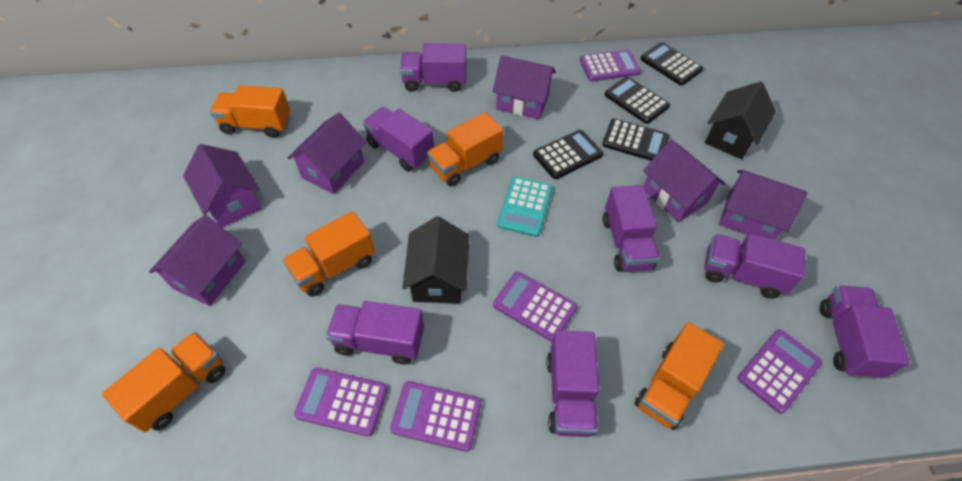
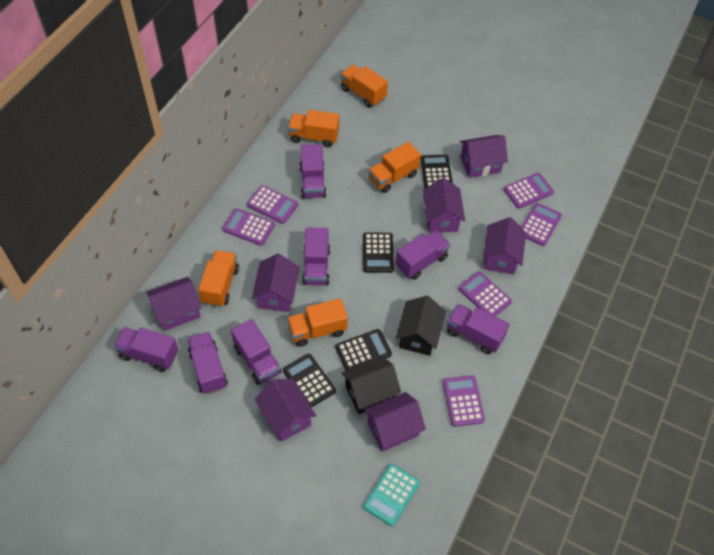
purple calculator: [294,368,387,436] [390,381,481,452] [493,271,577,342] [580,50,641,81] [738,329,822,414] = 5 -> [222,208,275,246] [247,185,298,224] [443,375,485,427] [458,271,512,316] [503,173,554,209] [522,203,562,246] = 6
purple house: [149,215,246,306] [183,144,262,228] [287,113,366,194] [493,55,556,120] [643,139,725,222] [719,170,808,240] = 6 -> [146,277,202,331] [252,254,300,312] [255,379,316,442] [364,392,426,452] [423,178,465,233] [460,135,508,178] [483,217,526,275] = 7

